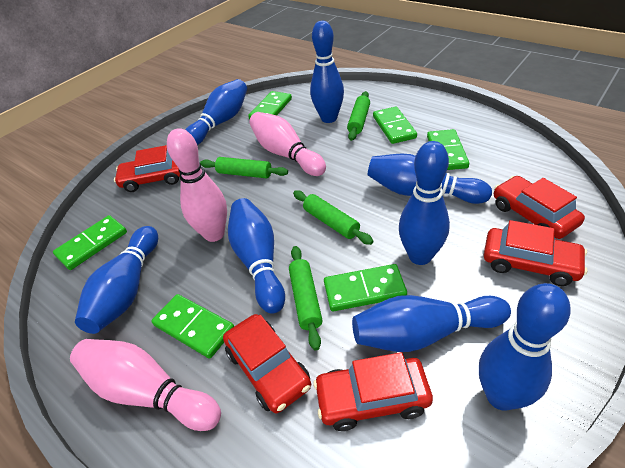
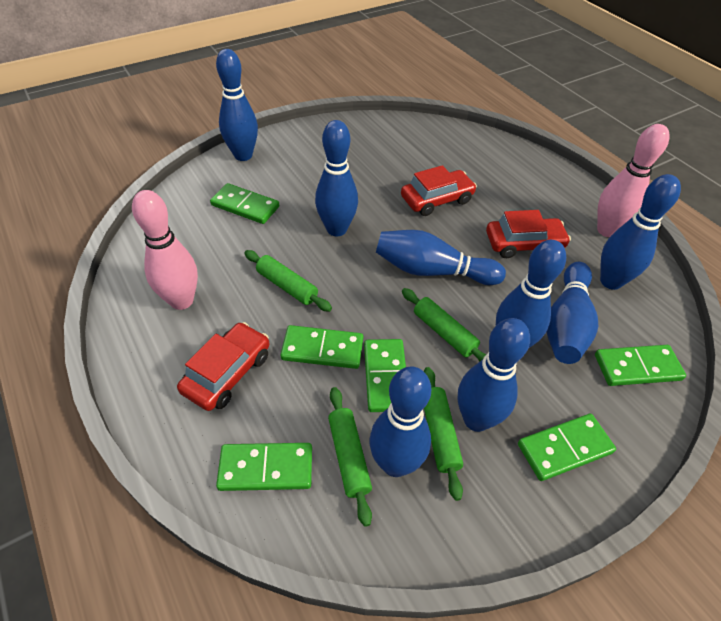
pink bowling pin: [70,339,221,431] [167,128,227,242] [249,112,326,176] = 3 -> [132,190,198,310] [597,124,669,237] = 2
red car: [114,145,180,192] [223,314,311,413] [313,352,433,431] [484,220,588,286] [494,176,585,239] = 5 -> [177,322,269,411] [401,165,477,216] [486,210,571,258] = 3

